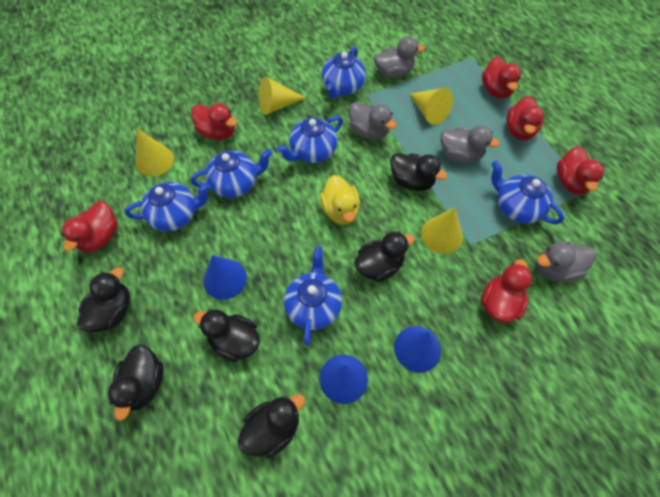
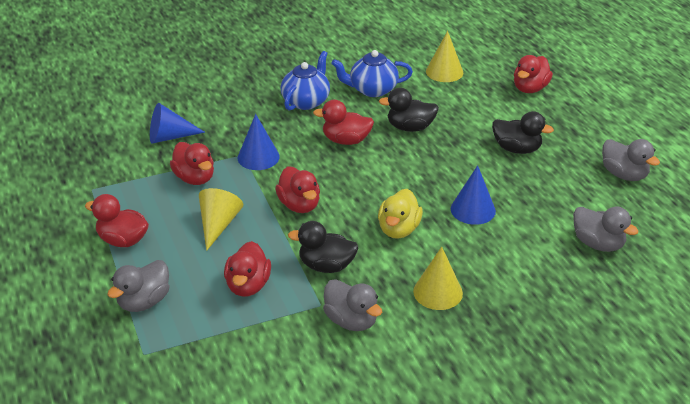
black duck: [77,267,130,332] [108,344,164,421] [193,309,260,362] [238,394,305,458] [354,231,415,282] [390,153,447,191] = 6 -> [288,221,358,273] [379,88,439,132] [492,111,554,154] = 3
blue teapot: [124,182,211,231] [191,149,272,198] [277,116,343,163] [284,246,342,346] [322,46,366,99] [491,160,564,224] = 6 -> [281,51,330,111] [331,50,413,97] = 2
yellow cone: [136,128,174,176] [259,77,306,115] [410,88,453,125] [421,207,463,254] = 4 -> [199,188,243,251] [413,247,463,310] [426,31,463,82] = 3

